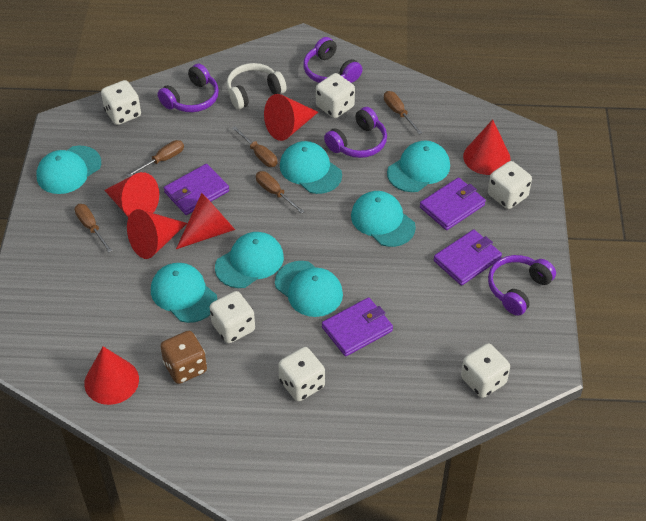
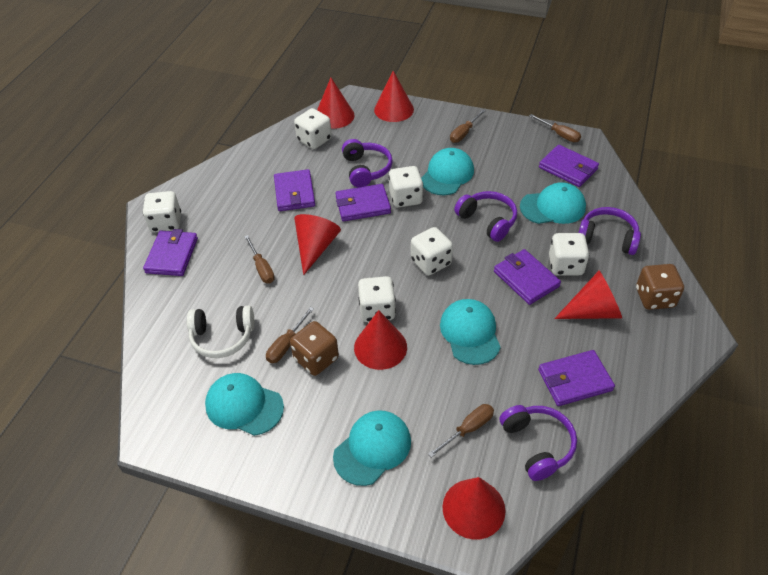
brown dice: [160,331,207,384] = 1 -> [290,321,339,376] [636,264,684,310] = 2
purple wallet: [164,164,229,215] [322,297,393,356] [420,178,486,230] [434,229,502,286] = 4 -> [143,229,198,276] [274,169,315,211] [335,184,391,222] [494,249,561,305] [538,350,615,406] [539,145,599,187] = 6
turquoise cap: [36,146,101,194] [151,263,217,323] [215,232,284,288] [275,261,343,317] [280,141,342,194] [351,191,416,247] [387,141,450,192] = 7 -> [205,373,284,436] [333,410,411,486] [421,148,474,195] [440,299,501,365] [520,182,586,224] = 5

